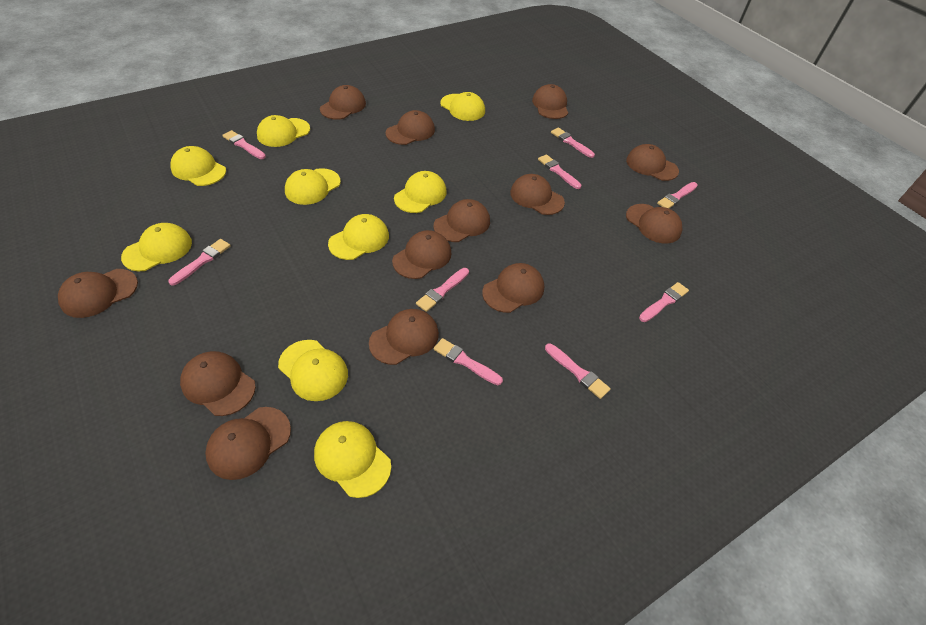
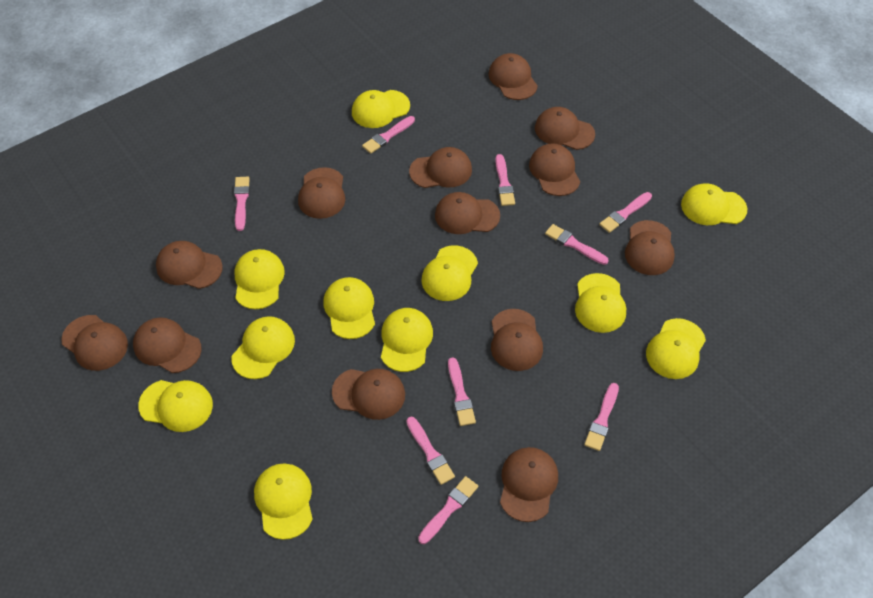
yellow cap: [121,223,192,271] [170,146,226,186] [257,115,310,147] [278,340,348,401] [285,168,341,205] [314,421,391,498] [328,214,389,260] [394,171,447,213] [440,92,485,121] = 9 -> [138,380,213,432] [231,316,295,379] [234,249,285,309] [254,464,313,540] [324,277,375,339] [352,90,410,128] [381,308,433,372] [422,245,478,301] [575,273,626,333] [646,318,706,379] [681,183,747,225] = 11

